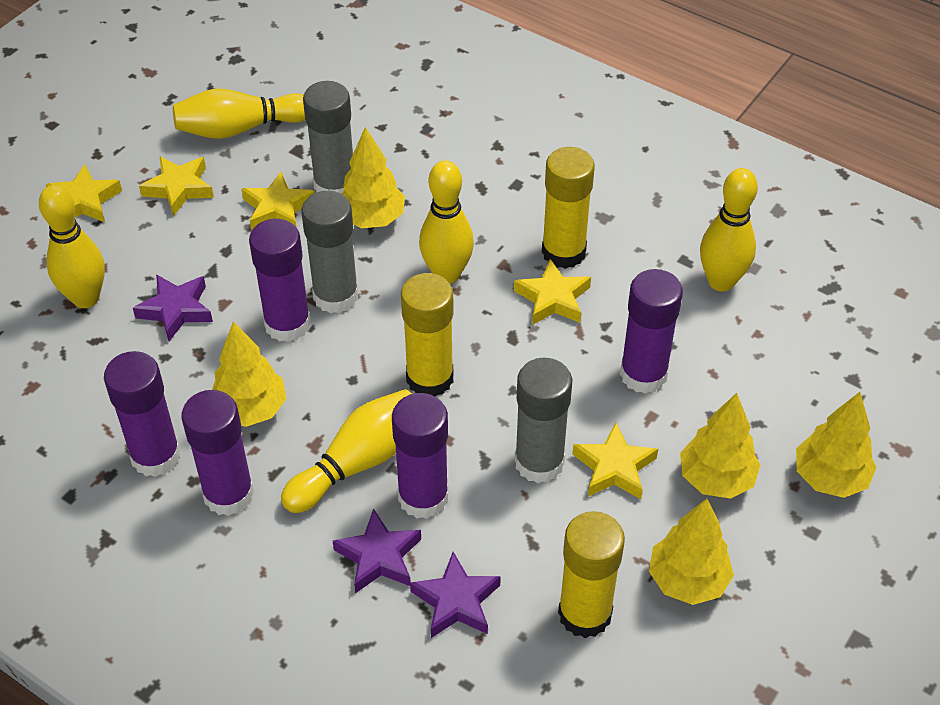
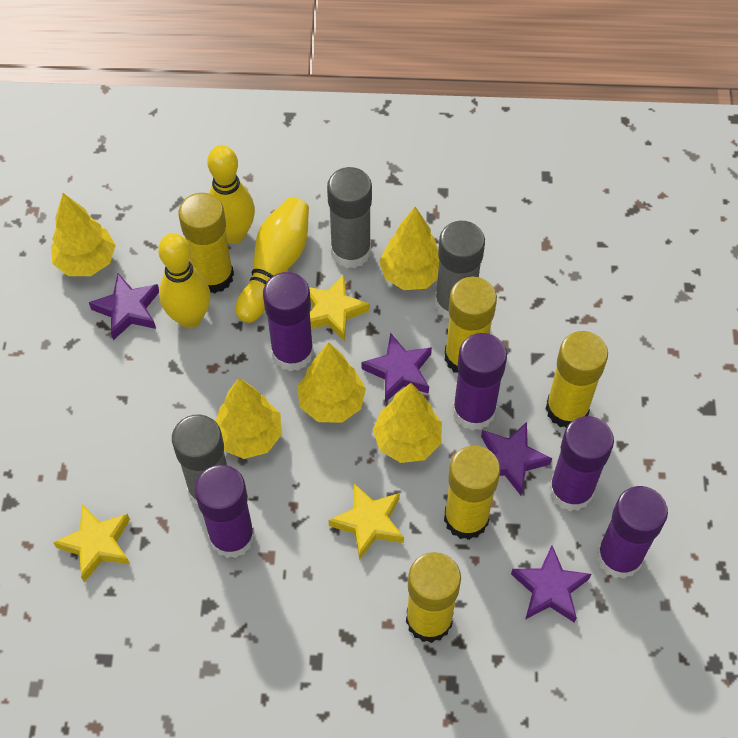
purple star: [133,274,213,341] [333,508,421,593] [410,552,501,638] = 3 -> [89,273,159,340] [362,333,432,403] [481,422,552,495] [511,546,591,623] = 4
yellow bowling pin: [39,185,105,308] [173,89,305,139] [281,389,412,513] [419,160,474,284] [700,168,758,291] = 5 -> [158,233,210,328] [207,145,255,244] [236,197,309,323] = 3
yellow glue stick: [401,273,454,397] [542,147,595,269] [558,511,625,638] = 3 -> [178,193,234,294] [406,552,461,643] [444,445,500,540] [445,277,497,373] [546,331,608,428] = 5
yellow star: [46,164,122,222] [139,156,214,216] [241,172,315,231] [514,259,591,325] [573,423,658,499] = 5 -> [53,504,130,582] [309,274,370,342] [329,483,404,560] = 3

